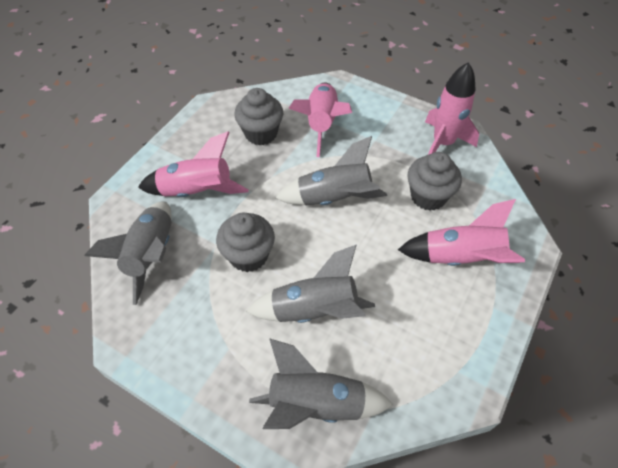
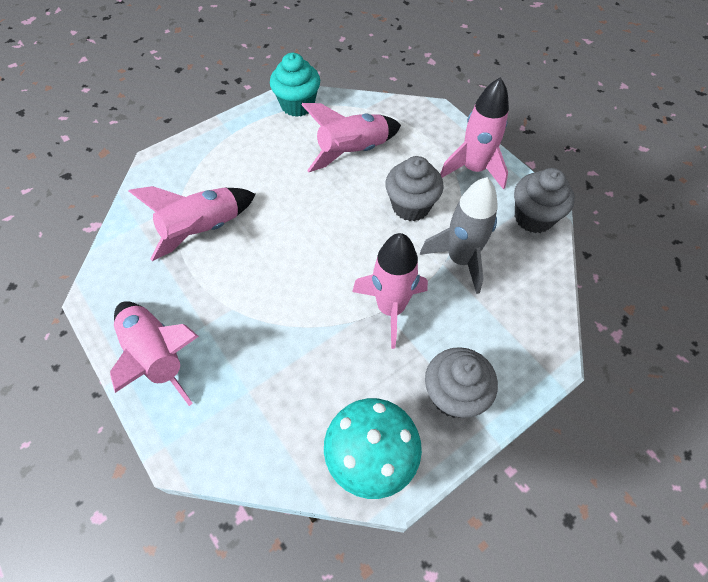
grey rocket: [84,202,171,305] [246,245,375,323] [249,338,393,429] [275,136,387,205] = 4 -> [420,177,498,294] = 1
pink rocket: [138,131,249,197] [288,83,352,157] [398,199,525,266] [425,62,479,155] = 4 -> [110,301,199,406] [129,186,255,261] [301,103,401,172] [352,233,428,349] [440,77,509,190] = 5
turquoise cupcake: none = 0 -> [270,53,320,117] = 1
turquoise mushroom: none = 0 -> [324,398,422,499] = 1

